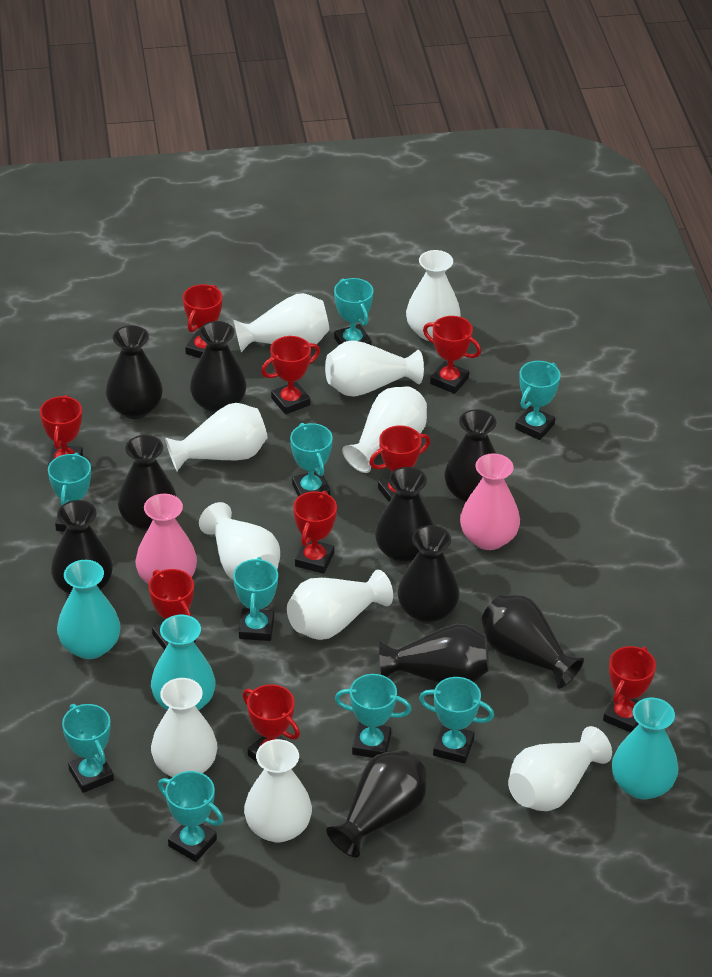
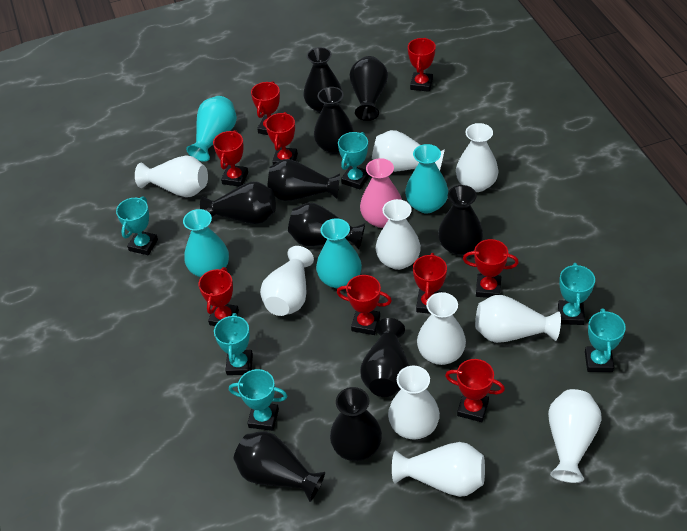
pink vase: [135,494,197,585] [460,453,520,550] = 2 -> [360,158,402,228] = 1
turquoise trophy: [48,452,91,532] [62,704,114,793] [158,771,224,862] [233,557,278,641] [290,423,333,497] [334,278,374,345] [335,674,412,758] [419,677,494,763] [515,361,560,440] = 9 -> [116,196,158,255] [214,313,253,375] [229,369,287,431] [338,132,370,189] [558,263,595,325] [585,308,626,372] = 6
turquoise vase: [57,560,121,659] [151,615,215,710] [612,698,679,800] = 3 -> [183,209,229,277] [186,96,237,162] [316,218,362,289] [405,144,448,213] = 4

